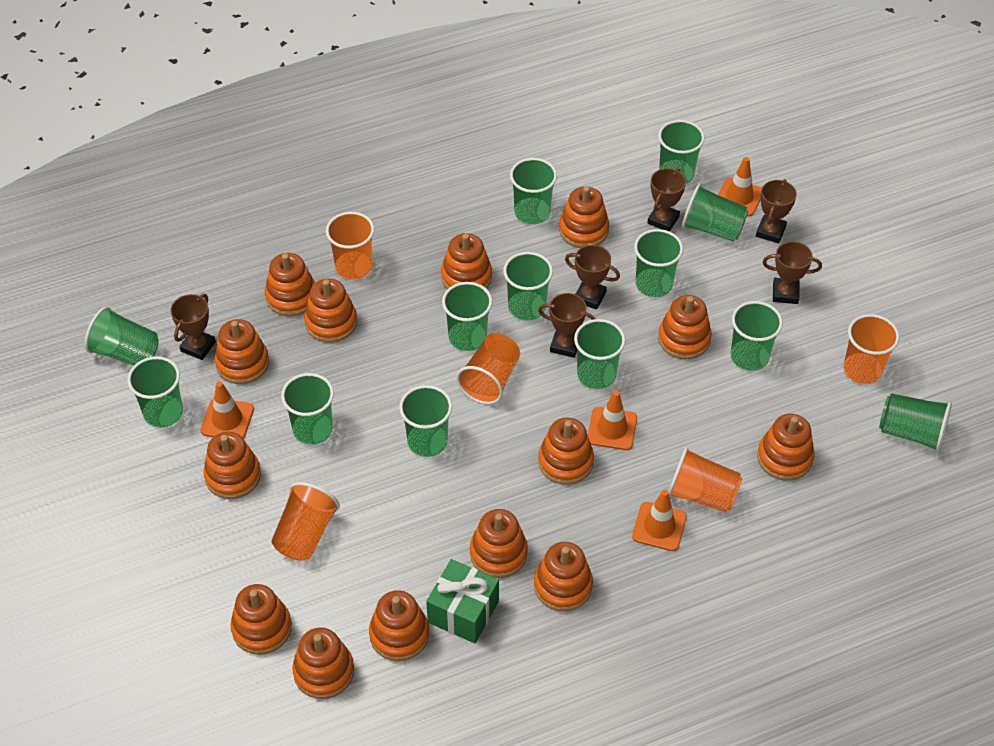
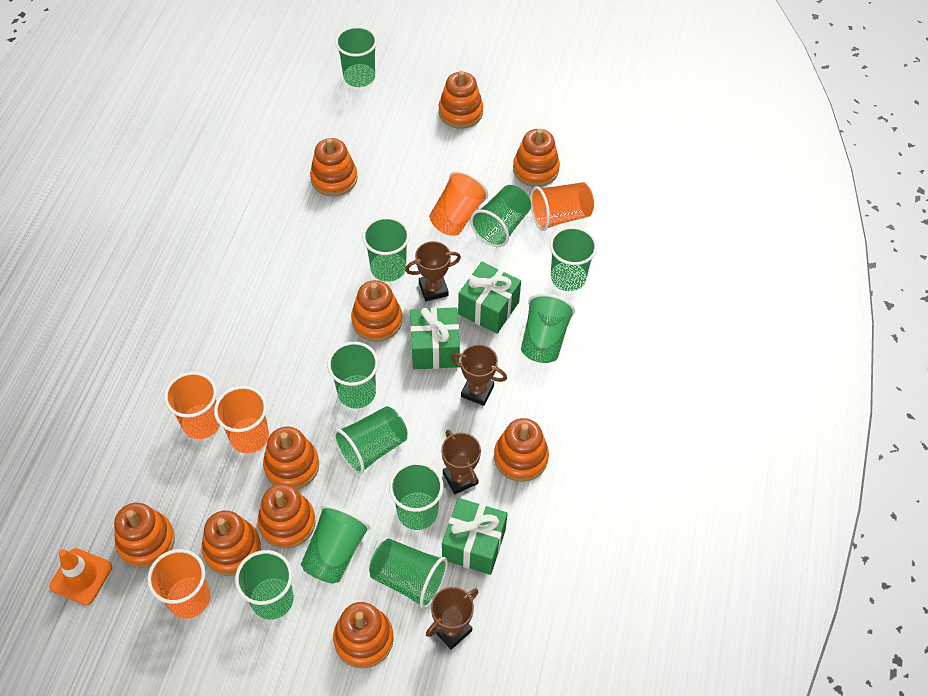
brown trophy: [170,294,216,360] [538,293,596,358] [565,245,620,310] [647,168,686,232] [756,179,797,243] [762,241,822,304] = 6 -> [405,241,461,301] [426,587,478,649] [441,430,481,494] [451,344,507,406] = 4
green cup: [85,307,158,366] [127,356,183,428] [281,373,334,444] [399,385,452,457] [442,282,492,351] [503,252,553,321] [510,158,557,224] [574,319,626,389] [634,229,683,297] [658,120,705,184] [682,184,748,242] [731,301,783,371] [879,393,952,452] = 13 -> [235,550,294,620] [301,505,370,584] [327,342,378,408] [334,406,408,475] [335,26,377,87] [362,217,410,282] [369,539,448,609] [389,462,444,530] [470,185,531,247] [521,293,575,363] [550,226,597,291] = 11
green gift: [426,559,499,644] = 1 -> [410,307,460,369] [442,498,508,575] [458,262,521,334] = 3
orange stacking toy: [203,432,261,499] [215,319,269,384] [230,584,292,655] [265,253,315,316] [292,627,354,699] [304,278,357,343] [369,590,429,661] [441,233,492,289] [470,509,528,578] [534,542,593,612] [538,418,594,485] [559,186,609,248] [658,295,712,360] [757,414,815,481] = 14 -> [114,503,175,568] [202,510,261,576] [258,484,316,549] [263,427,319,490] [310,138,358,197] [333,602,394,669] [351,280,402,342] [439,71,483,129] [494,418,549,482] [513,129,560,187] = 10
orange traffic cone: [200,381,254,439] [588,391,637,450] [632,490,687,551] [718,157,762,216] = 4 -> [49,548,112,605] = 1

